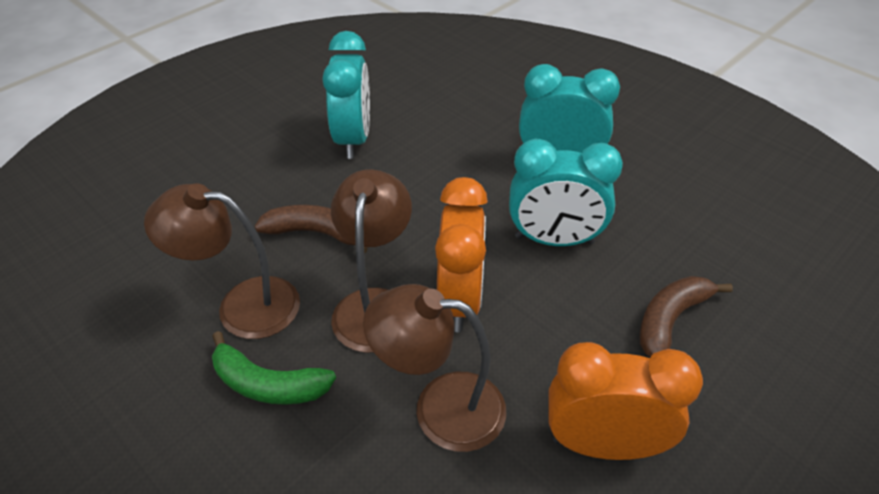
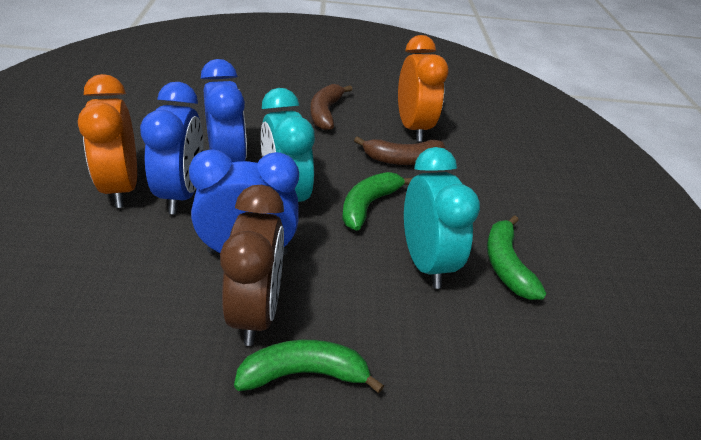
blue clock: none = 0 -> [140,82,204,214] [189,149,299,255] [201,59,247,162] = 3
brown clock: none = 0 -> [220,185,284,346] = 1
brown lamp: [144,183,300,339] [331,169,412,353] [363,284,506,452] = 3 -> none = 0
green banana: [212,331,336,405] = 1 -> [234,340,384,393] [342,172,412,231] [487,215,547,300] = 3
turquoise clock: [323,31,370,159] [509,139,623,246] [519,64,620,153] = 3 -> [261,88,315,202] [404,147,480,289] = 2

